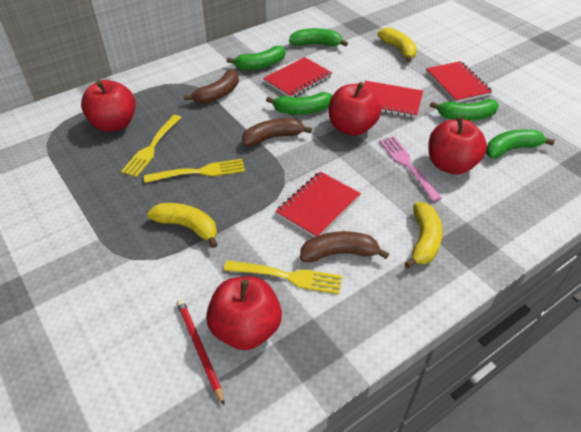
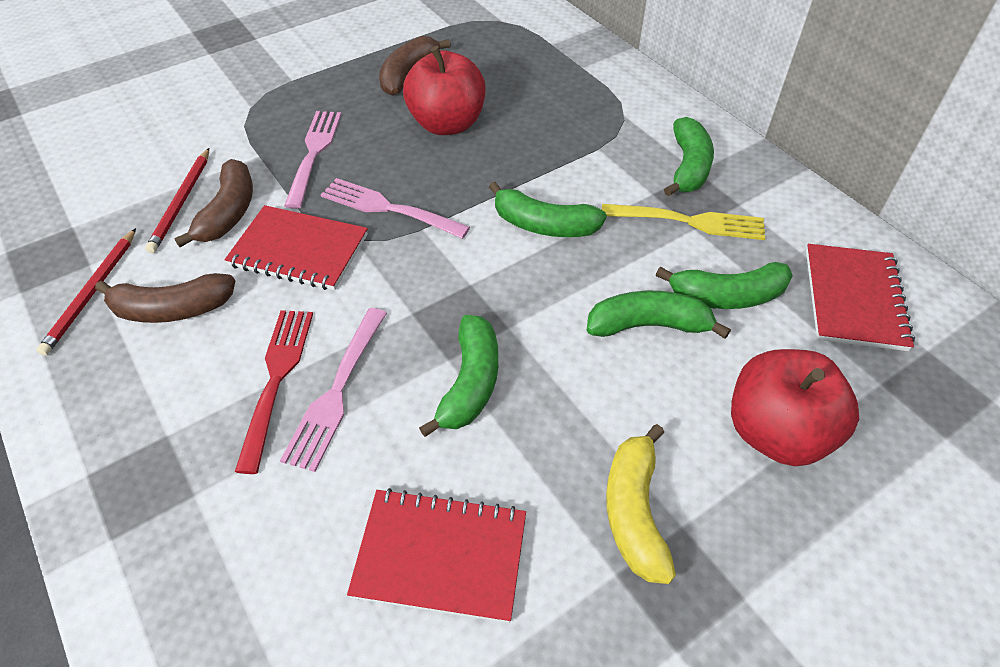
pink fork: [379,136,442,202] = 1 -> [280,308,387,472] [284,111,342,209] [321,178,470,239] = 3
red apple: [81,80,136,132] [206,277,282,350] [329,82,381,136] [428,116,487,174] = 4 -> [403,46,485,135] [731,349,859,466] = 2
red fork: none = 0 -> [235,310,313,474] = 1
red notebook: [263,57,332,97] [275,171,361,237] [364,81,423,118] [426,61,493,103] = 4 -> [225,205,368,290] [347,488,526,623] [806,244,915,351] = 3
red pencil: [177,299,224,405] = 1 -> [37,228,136,356] [145,148,209,253] = 2
yellow banana: [147,203,218,248] [377,27,417,62] [405,202,443,268] = 3 -> [606,424,676,584] = 1
yellow fork: [121,115,181,177] [144,159,245,183] [224,260,342,294] = 3 -> [602,204,765,240] = 1

